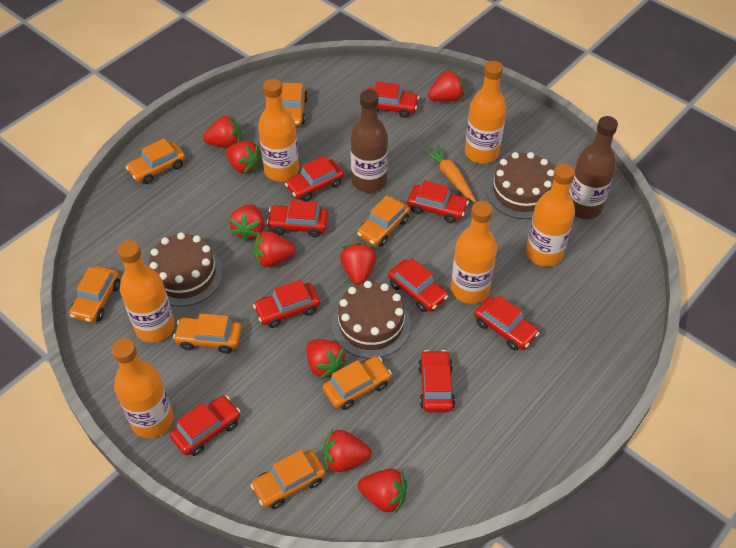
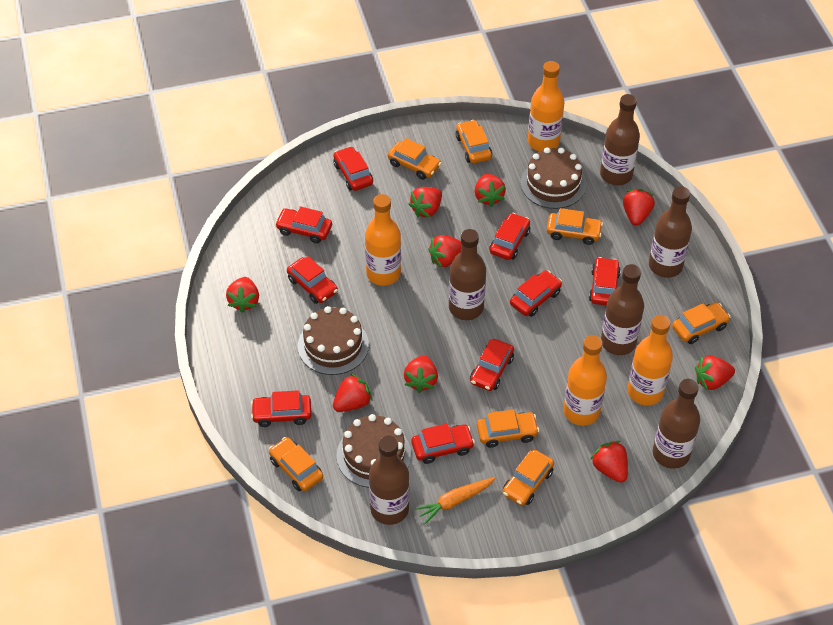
brown bottle: [350,90,388,193] [569,116,618,219] = 2 -> [369,435,409,525] [449,229,486,320] [600,94,640,185] [601,264,644,355] [649,186,692,278] [653,379,700,469] = 6
orange bottle: [112,338,173,438] [118,240,175,343] [258,79,299,182] [451,201,497,304] [465,61,507,164] [526,164,575,267] = 6 -> [365,194,401,286] [528,61,564,151] [563,335,607,426] [627,315,673,405] = 4

